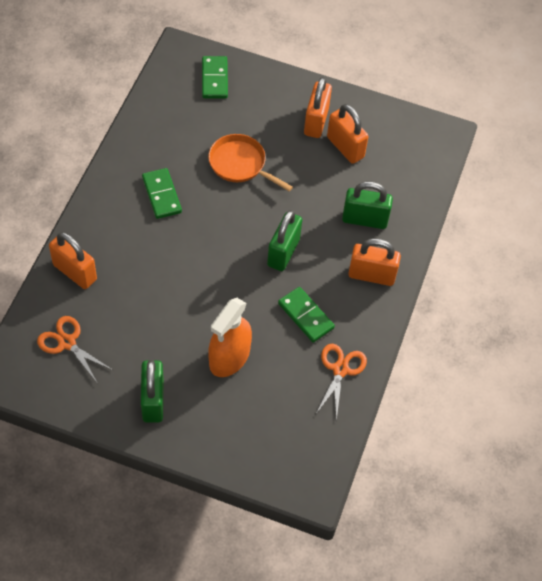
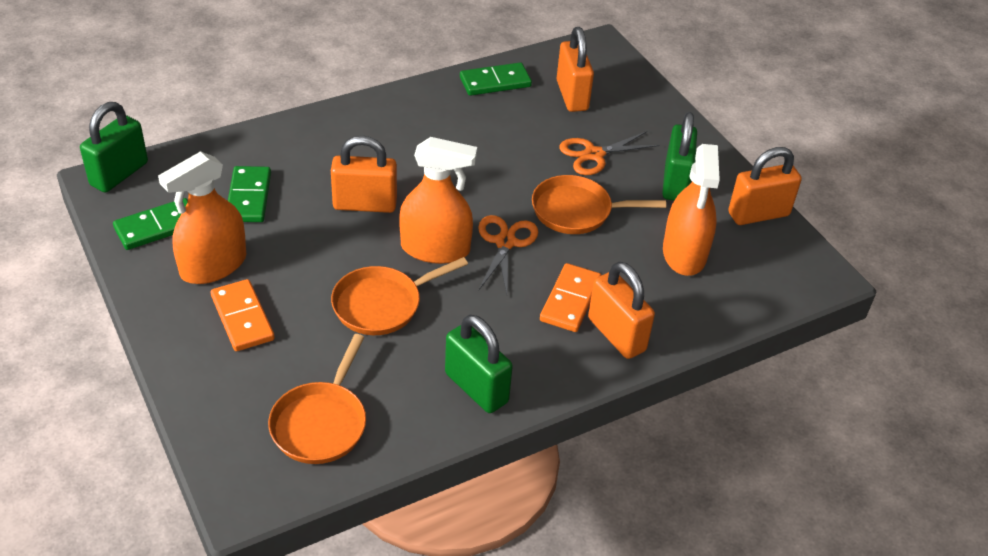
orange domino: none = 0 -> [211,279,275,351] [540,263,601,332] = 2
orange pan: [208,134,293,192] = 1 -> [268,334,366,464] [331,257,468,335] [532,175,666,234] = 3
orange spray bottle: [208,298,252,377] = 1 -> [158,151,246,284] [399,137,477,264] [663,144,720,276] = 3

